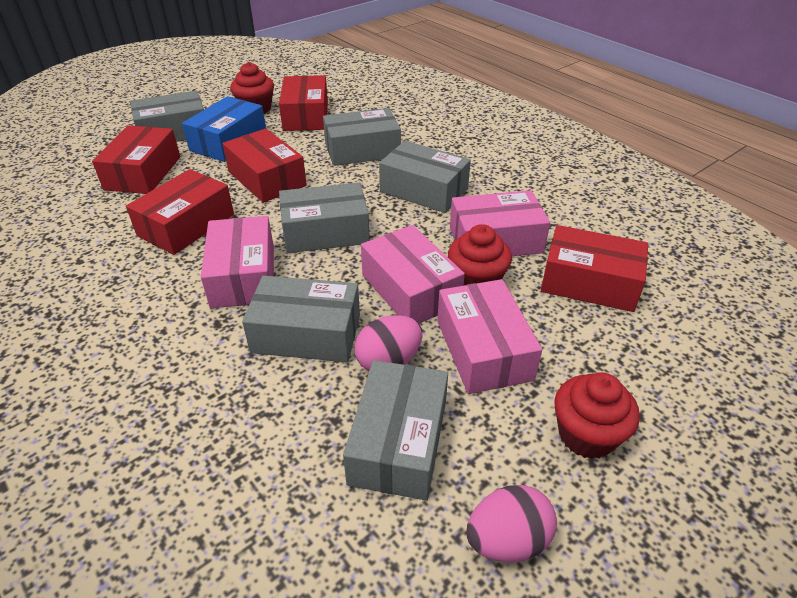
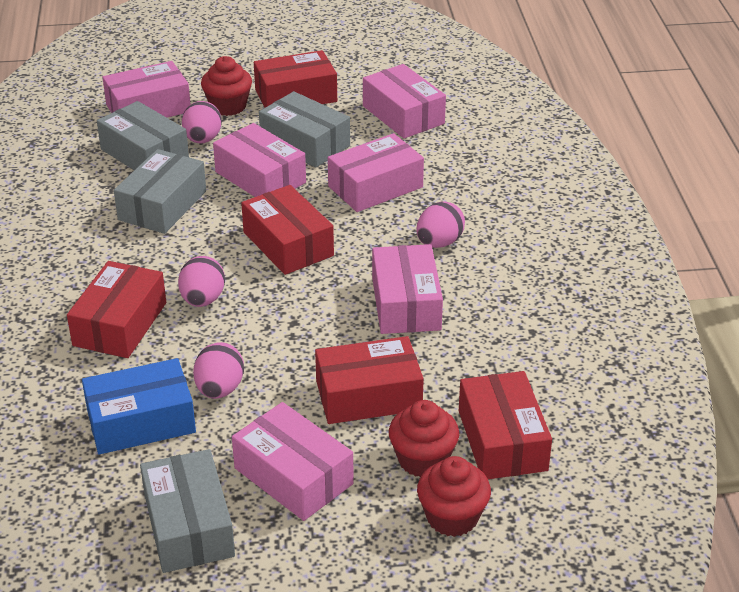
grey box: [130,90,204,142] [242,276,360,362] [279,182,370,253] [323,108,401,166] [343,360,448,500] [379,141,471,213] = 6 -> [97,101,189,170] [114,149,206,234] [140,449,235,573] [259,91,350,167] = 4
pink box: [201,216,274,308] [361,225,465,323] [437,279,542,394] [450,190,550,256] = 4 -> [102,61,191,118] [213,123,306,197] [232,402,354,521] [328,133,424,212] [363,64,446,139] [372,244,443,334] = 6
pink egg: [355,315,422,371] [467,485,557,562] = 2 -> [178,256,225,307] [182,101,222,144] [193,342,244,399] [416,202,465,248] = 4

